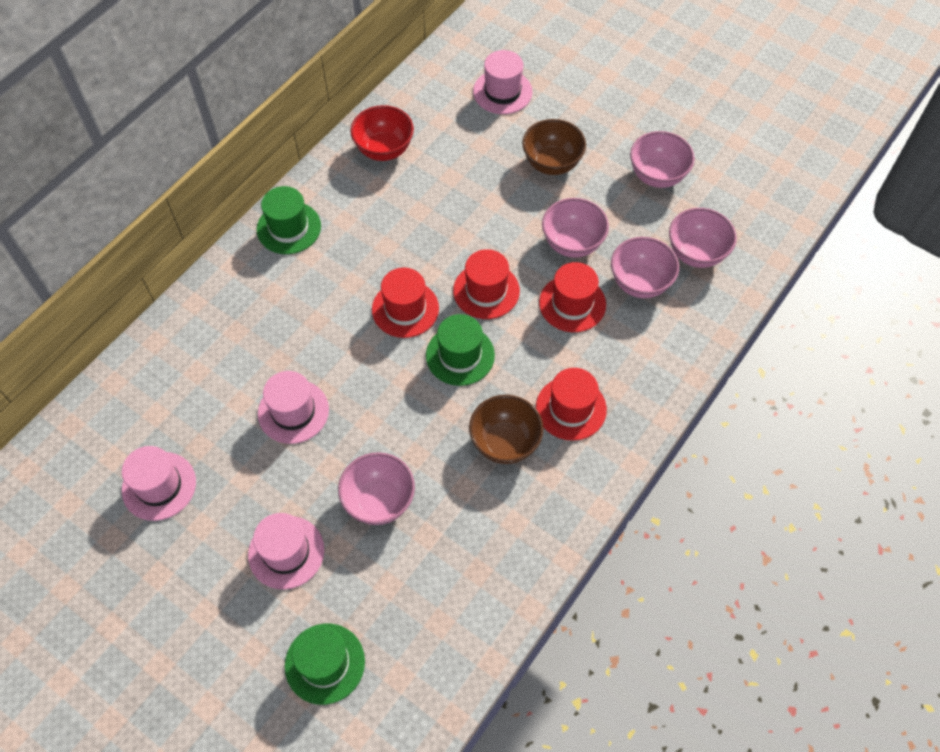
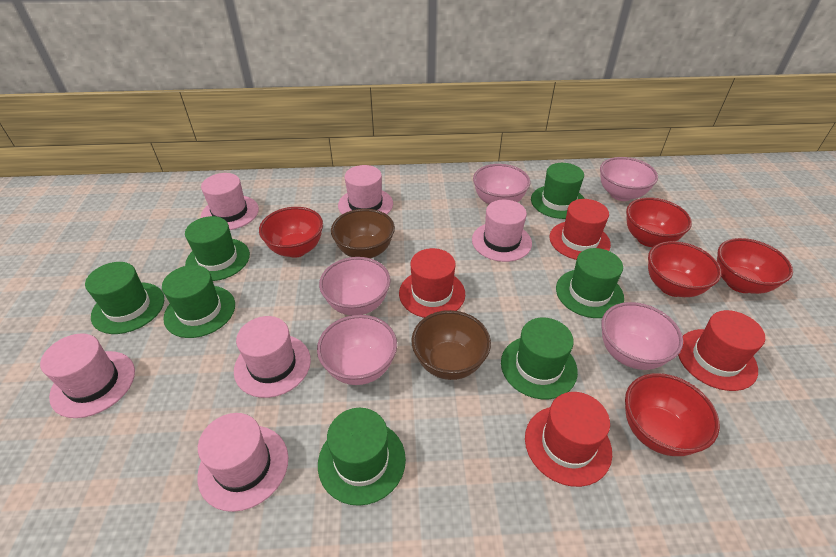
green hat: [257,186,321,254] [285,623,365,705] [426,314,495,386] = 3 -> [85,262,164,334] [162,265,235,338] [185,216,250,281] [318,408,406,506] [501,318,578,399] [531,163,585,219] [556,248,624,318] = 7
pink hat: [122,446,196,521] [248,513,324,590] [258,371,329,444] [473,50,533,114] = 4 -> [40,333,135,418] [197,413,288,512] [201,173,259,230] [234,316,311,398] [338,165,393,214] [472,200,532,262] = 6
red bowl: [350,105,414,161] = 1 -> [259,207,323,258] [625,373,720,456] [626,197,692,247] [648,241,721,297] [717,238,793,294] = 5

